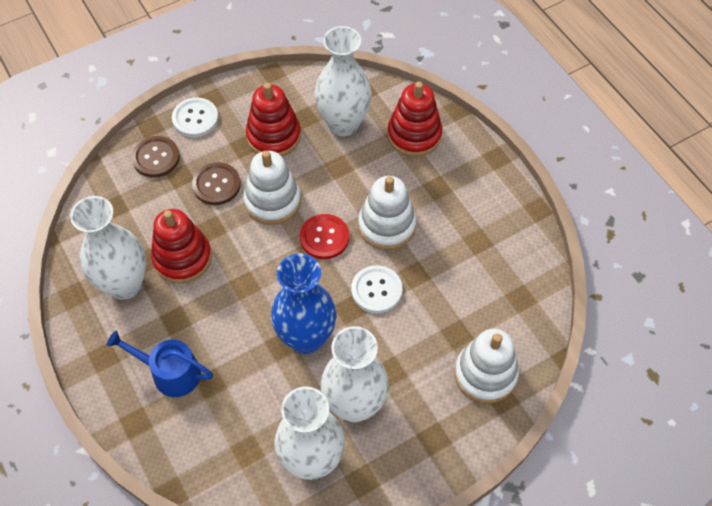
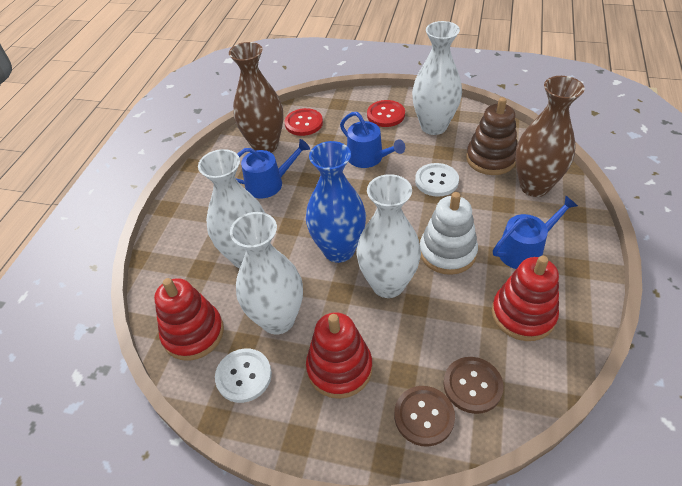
blue watering can: [107,331,213,397] = 1 -> [235,139,310,198] [340,112,405,168] [493,196,578,269] = 3
brown stacking toy: none = 0 -> [466,97,517,175] = 1
brown vase: none = 0 -> [229,42,284,152] [515,76,585,197] = 2
red button: [300,214,349,259] = 1 -> [285,108,323,136] [367,100,405,127] = 2
white stacking toy: [243,151,301,225] [358,176,416,250] [454,329,519,404] = 3 -> [420,192,478,275] = 1

